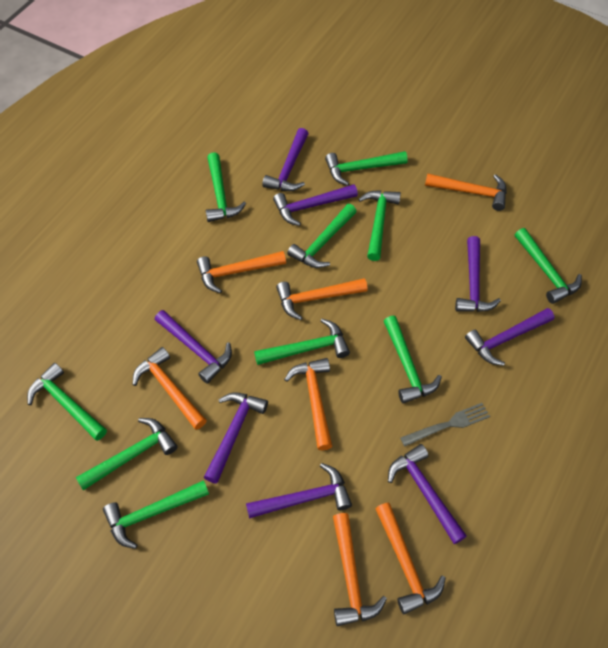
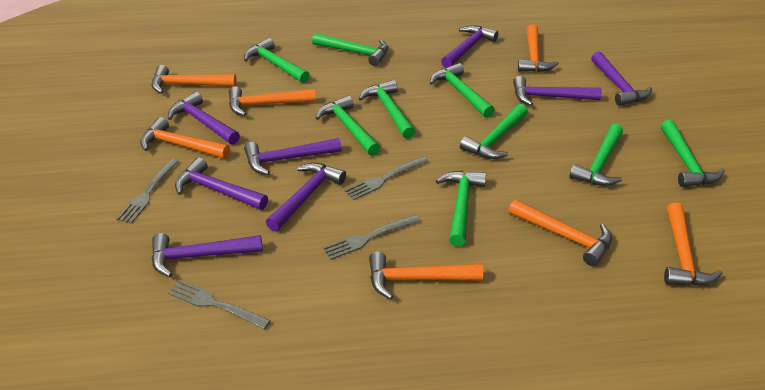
green hammer: [27,363,107,441] [76,418,178,490] [103,480,209,549] [206,152,246,222] [254,319,350,365] [287,204,357,268] [325,151,408,186] [358,190,401,261] [384,316,442,403] [515,228,582,304] = 10 -> [244,38,310,83] [312,33,388,66] [316,95,380,156] [359,80,416,139] [430,63,495,118] [436,171,486,247] [460,104,528,159] [569,124,623,186] [661,120,724,187] = 9
grey fork: [400,403,490,447] = 1 -> [116,159,179,224] [168,280,271,329] [323,214,420,260] [344,156,429,200] = 4

